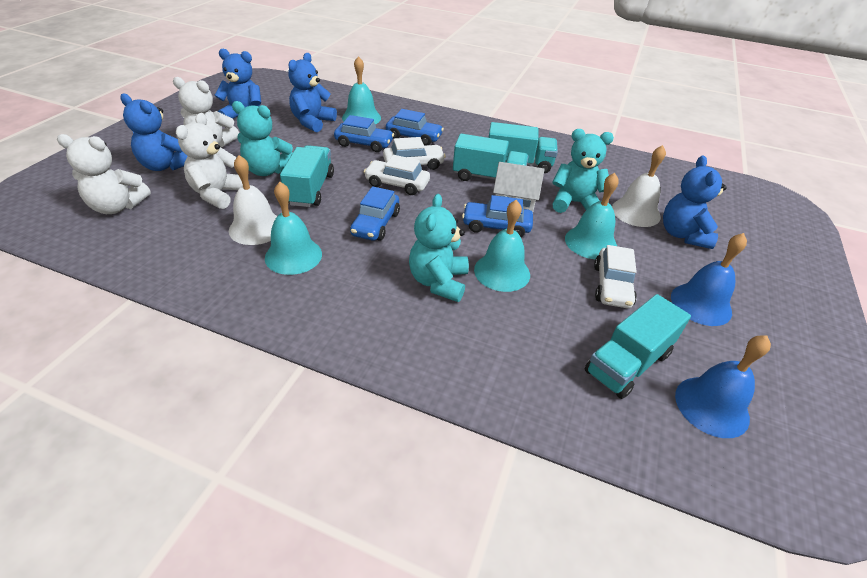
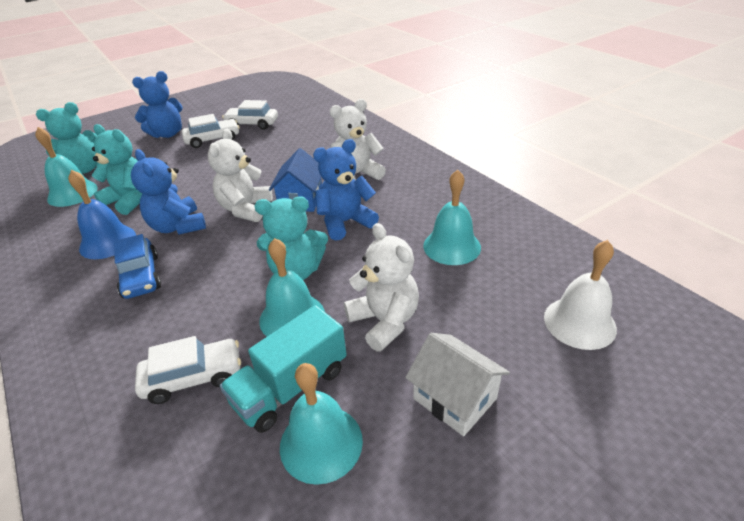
blue bell: [671,233,747,326] [675,335,771,438] = 2 -> [68,170,136,259] = 1
blue car: [334,115,394,152] [350,186,400,241] [386,109,444,146] [462,195,533,237] = 4 -> [114,234,161,299] = 1
blue house: none = 0 -> [269,148,322,212] = 1
blue teddy bear: [120,94,188,171] [214,49,261,119] [288,53,337,132] [663,156,727,249] = 4 -> [131,149,206,235] [132,71,183,138] [313,139,379,241] = 3
turquoise truck: [280,145,334,207] [453,134,529,181] [488,122,558,173] [584,294,691,399] = 4 -> [220,305,347,433] = 1
white bell: [229,155,277,245] [612,145,666,227] = 2 -> [544,240,617,350] = 1

